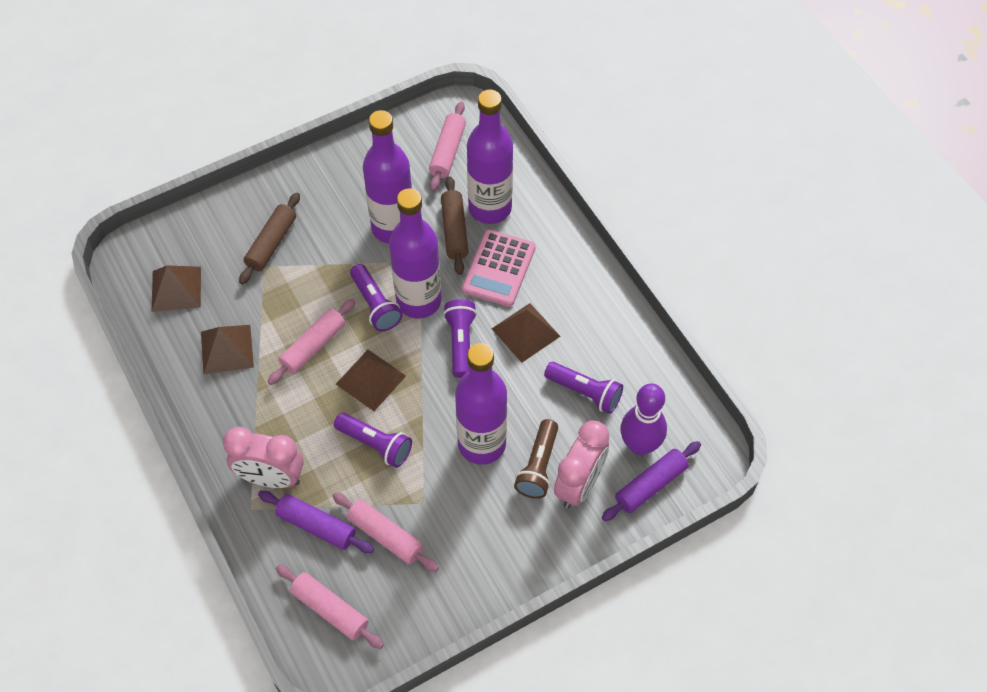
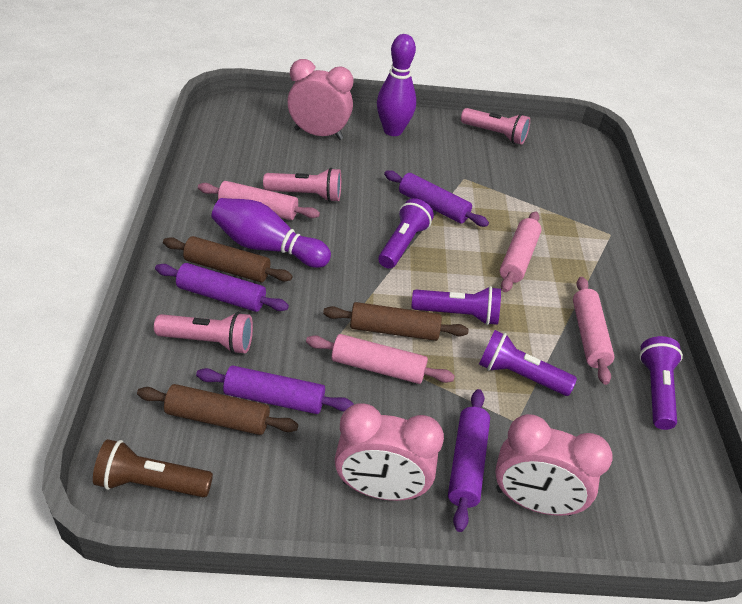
brown pyramid: [152,265,201,312] [201,325,254,375] [336,350,406,411] [492,303,561,363] = 4 -> none = 0
brown rolling pin: [239,193,300,284] [441,176,469,275] = 2 -> [137,384,298,435] [163,236,293,282] [323,302,469,341] = 3
pink calculator: [462,230,536,307] = 1 -> none = 0
pink clock: [223,427,304,488] [554,420,610,508] = 2 -> [287,59,353,140] [335,403,444,501] [495,414,613,516] = 3
pink flashlight: none = 0 -> [154,312,253,354] [263,168,341,202] [461,108,530,145] = 3
purple bottle: [363,110,412,244] [389,188,441,318] [455,343,507,465] [467,90,513,224] = 4 -> none = 0
purple bowling pin: [621,383,667,455] = 1 -> [212,198,331,268] [377,34,416,136] = 2
purple rolling pin: [258,491,374,553] [602,441,701,521] = 2 -> [155,263,289,312] [196,365,354,414] [384,170,489,227] [448,389,490,532] = 4

